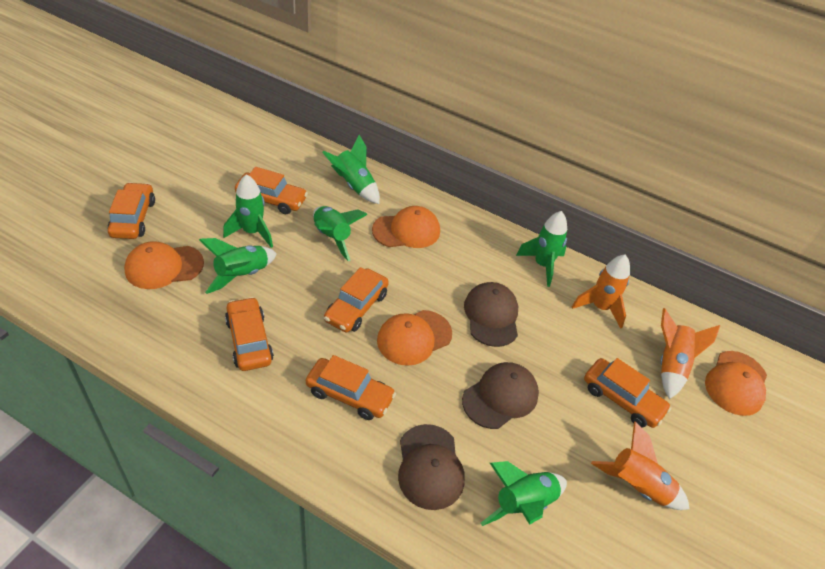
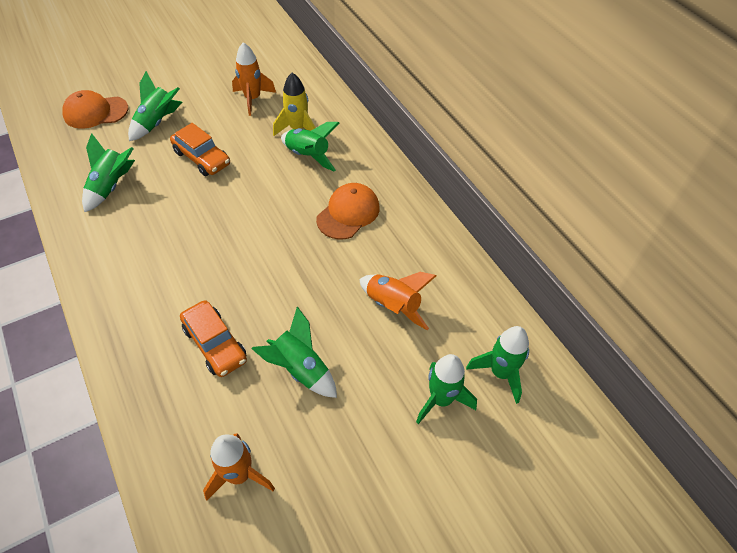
brown cap: [398,424,465,510] [462,362,539,429] [464,282,518,347] = 3 -> none = 0
orange cap: [124,241,204,289] [372,206,440,248] [377,310,452,366] [705,351,767,416] = 4 -> [62,90,128,129] [316,183,380,240] = 2
orange car: [108,182,155,239] [225,297,274,371] [235,167,308,214] [306,355,396,420] [324,267,389,332] [584,358,671,428] = 6 -> [170,123,230,176] [180,300,247,377] = 2
yellow rocket: none = 0 -> [273,73,316,136] = 1

